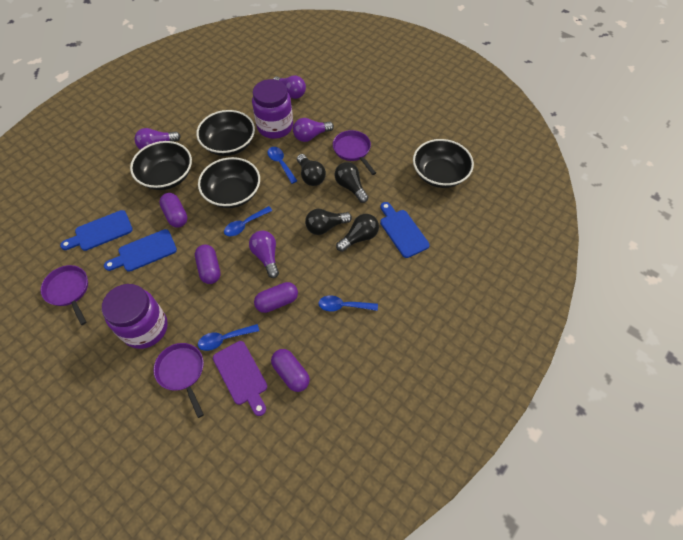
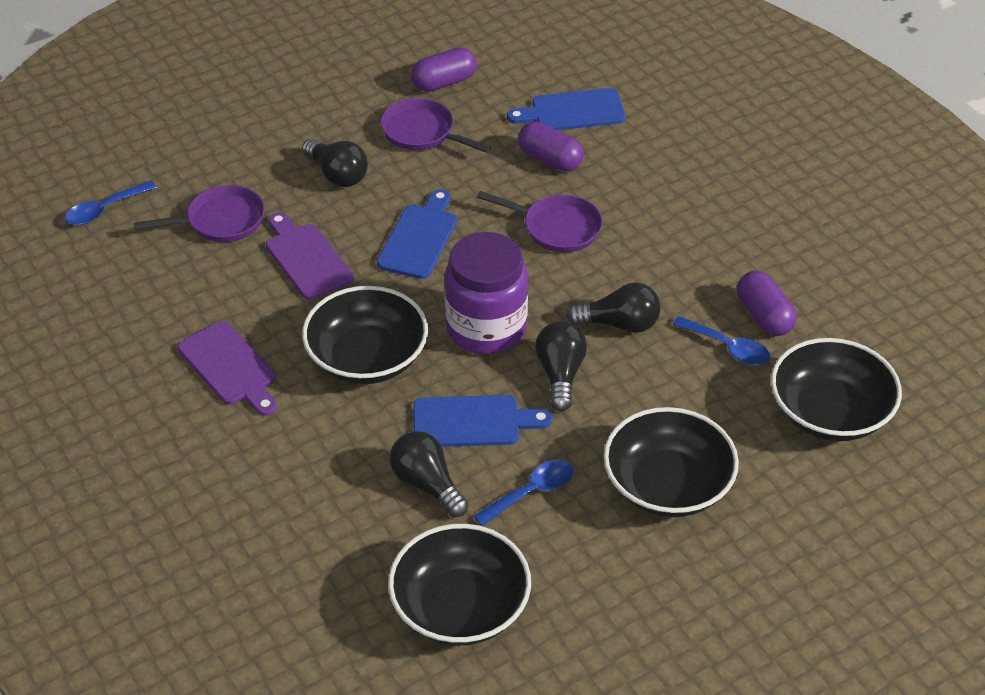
blue spoon: [198,324,259,351] [224,206,272,236] [267,147,297,184] [319,295,378,312] = 4 -> [65,181,157,225] [474,460,573,526] [672,316,771,365] = 3
purple capsule: [159,193,187,228] [195,244,221,284] [254,282,298,313] [271,349,310,392] = 4 -> [411,47,477,92] [518,121,584,172] [737,271,797,336] = 3
purple cutting board: [213,341,267,416] = 1 -> [178,321,277,416] [266,212,354,300] = 2
purple jar: [102,284,168,349] [252,79,293,139] = 2 -> [445,232,528,354] = 1
purple light bulb: [134,128,181,150] [249,231,279,278] [273,75,306,99] [293,118,334,142] = 4 -> none = 0

